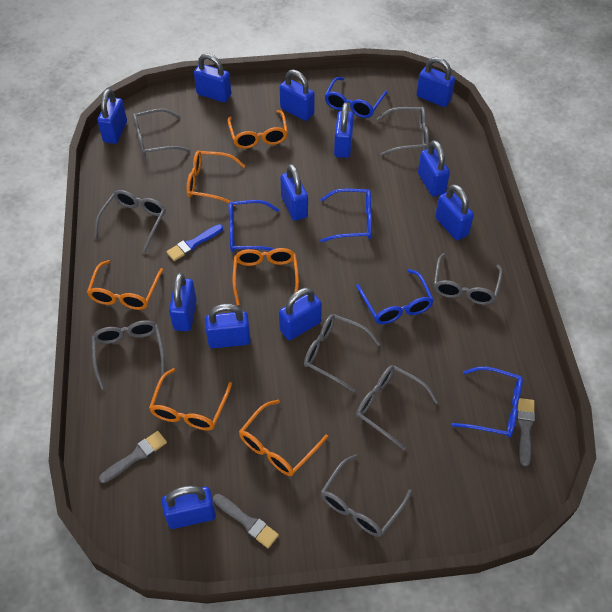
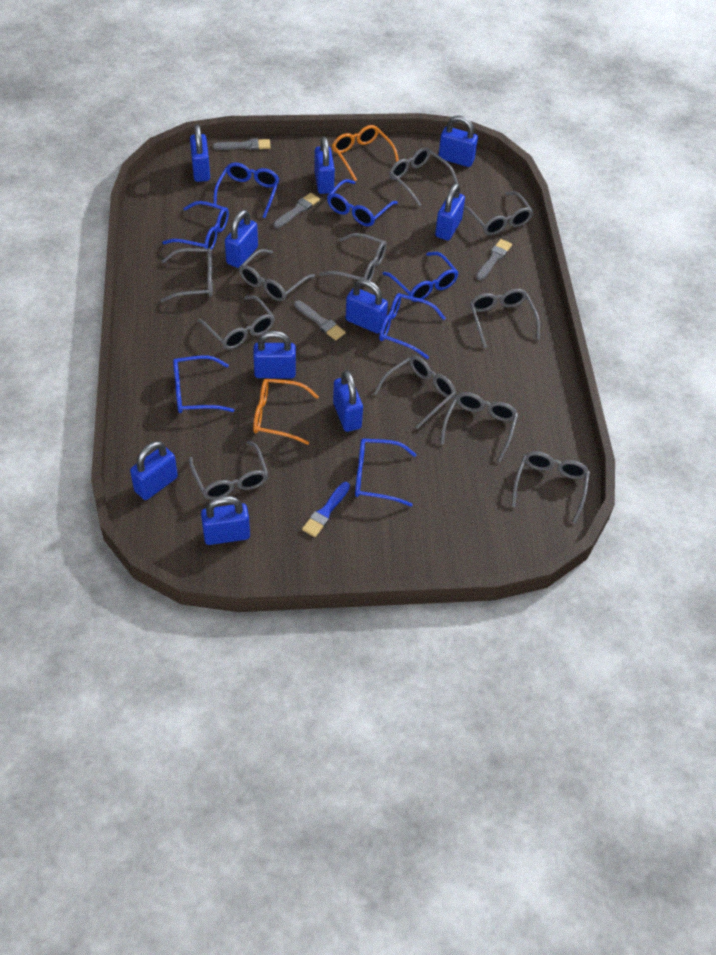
blue glasses: [229,200,279,252] [320,188,372,242] [324,77,388,118] [356,269,434,324] [451,366,523,438] = 5 -> [162,201,229,250] [173,355,234,413] [213,162,280,218] [327,179,398,227] [355,438,417,507] [379,293,446,359] [383,252,459,302] = 7
blue padlock: [97,89,127,144] [162,486,216,529] [169,273,197,331] [194,53,231,102] [205,304,251,348] [279,288,322,340] [280,70,315,121] [280,164,308,221] [334,102,354,158] [417,57,455,107] [418,140,450,196] [435,184,474,240] = 12 -> [130,441,178,500] [190,124,210,182] [201,496,250,545] [225,210,258,268] [253,330,296,378] [314,136,335,194] [333,370,363,432] [346,279,388,334] [435,183,465,241] [439,115,478,167] = 10
grey brush: [99,431,167,483] [213,494,279,548] [517,398,535,466] = 3 -> [213,138,271,150] [274,193,320,228] [294,301,346,340] [476,239,512,281] = 4
grey glasses: [92,320,165,389] [94,190,166,252] [133,108,190,157] [304,314,380,392] [321,454,412,537] [356,365,439,450] [377,107,429,156] [434,253,503,305] = 8 -> [160,248,213,302] [189,440,268,500] [197,295,275,350] [239,249,315,301] [319,233,387,281] [374,355,456,430] [389,147,458,206] [440,392,518,462] [464,191,533,235] [470,289,540,348] [512,451,590,524] = 11
orange glasses: [87,260,163,310] [149,368,232,431] [186,151,245,206] [227,110,288,149] [233,248,299,305] [239,400,328,476] = 6 -> [253,378,319,445] [332,125,399,181] = 2

